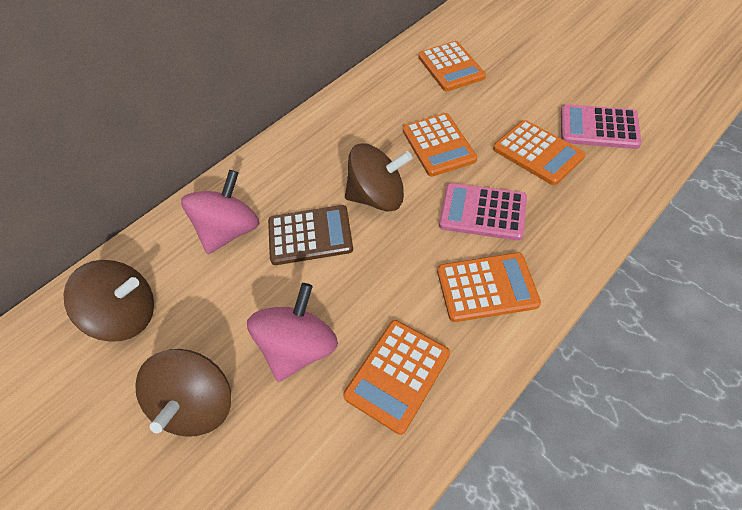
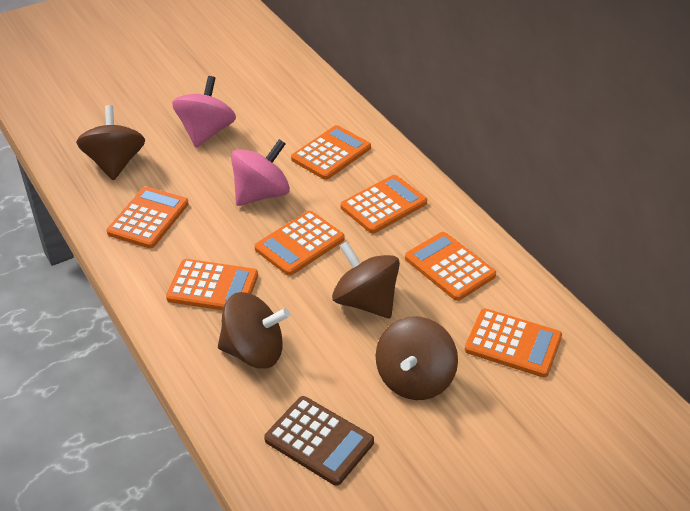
brown spinning top: [64,260,154,342] [135,349,231,437] [345,143,412,212] = 3 -> [76,105,145,181] [218,292,290,369] [332,241,400,318] [375,316,458,400] = 4
orange calculator: [343,320,450,435] [403,113,477,177] [418,41,486,91] [437,252,541,322] [493,120,585,185] = 5 -> [106,186,189,248] [166,259,258,310] [254,211,345,276] [291,125,371,180] [341,175,427,234] [405,232,496,301] [465,308,562,377] = 7
pink calculator: [439,183,527,241] [561,104,642,149] = 2 -> none = 0

